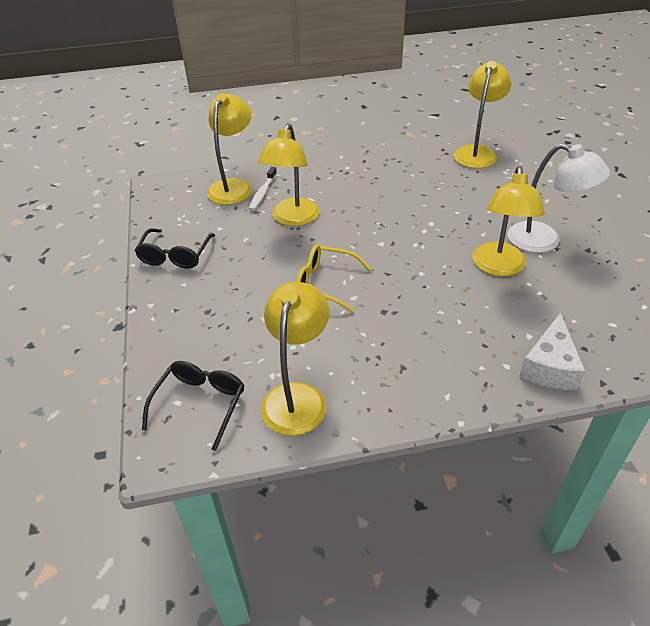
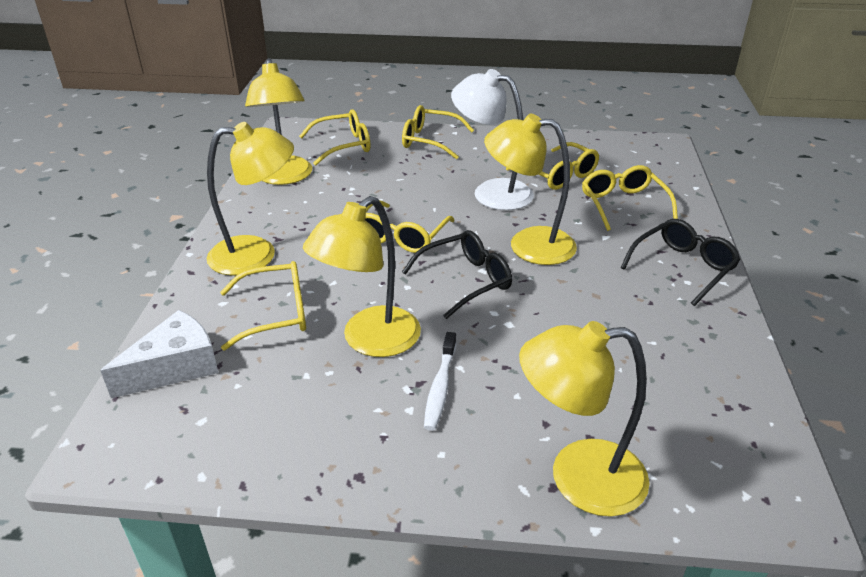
yellow glasses: [296,244,371,312] = 1 -> [220,261,306,350] [299,109,371,166] [365,200,455,253] [402,105,474,159] [506,142,599,190] [582,165,678,231] = 6

